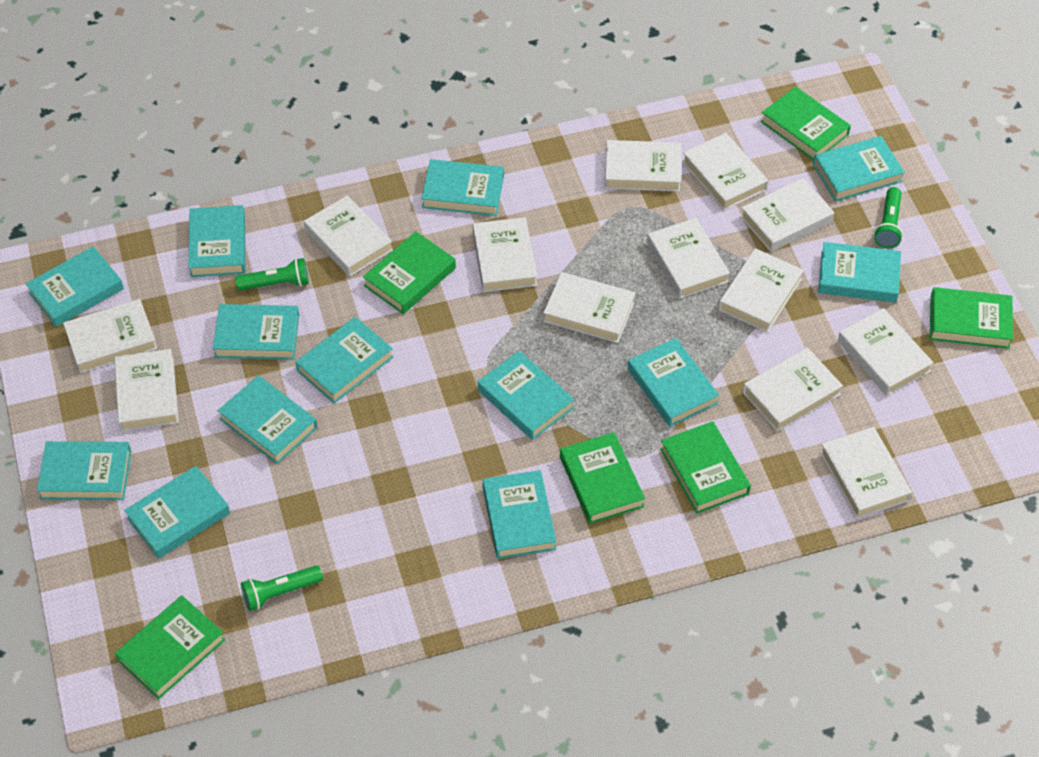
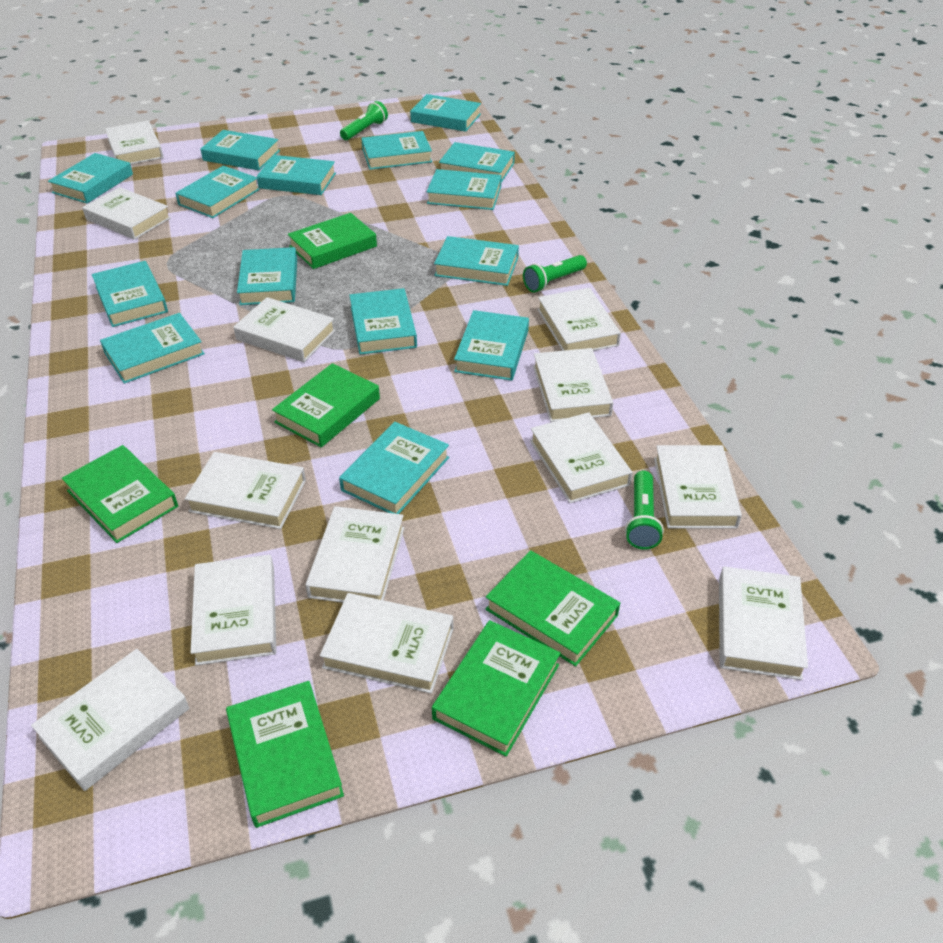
turquoise book: [26,246,124,327] [37,441,131,500] [124,466,230,559] [189,205,245,277] [213,304,299,360] [218,375,317,464] [296,317,393,403] [421,159,504,216] [478,351,574,440] [483,470,557,559] [628,338,719,427] [813,136,905,202] [818,242,901,303] = 13 -> [48,153,133,204] [92,261,168,327] [100,313,205,384] [175,166,260,218] [201,130,280,170] [237,247,297,305] [257,155,336,195] [339,422,449,514] [349,288,417,355] [361,131,432,170] [410,94,481,132] [427,169,502,210] [434,236,519,286] [439,142,515,183] [454,310,529,381] = 15

